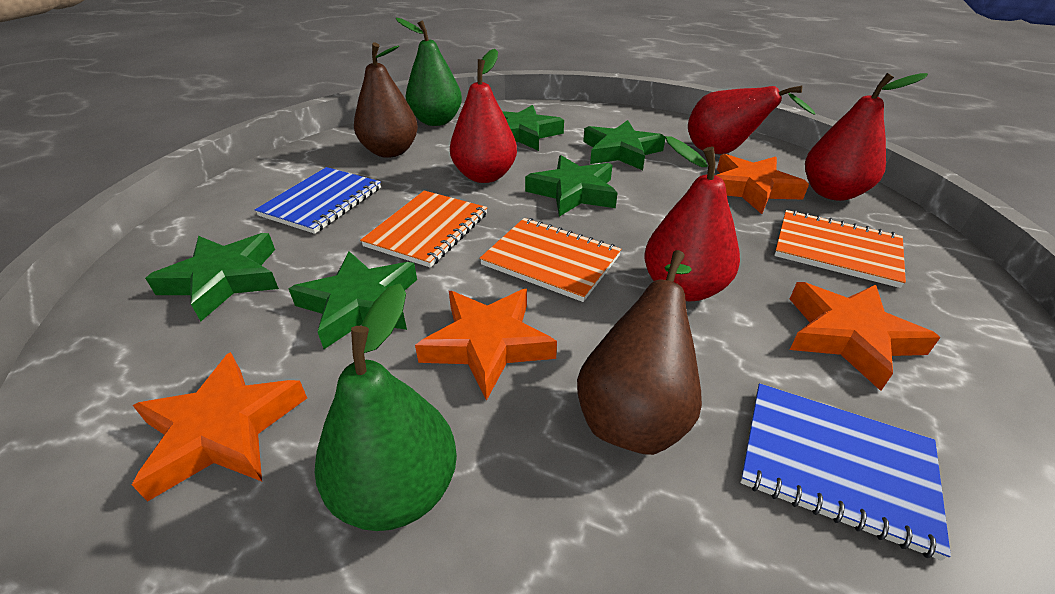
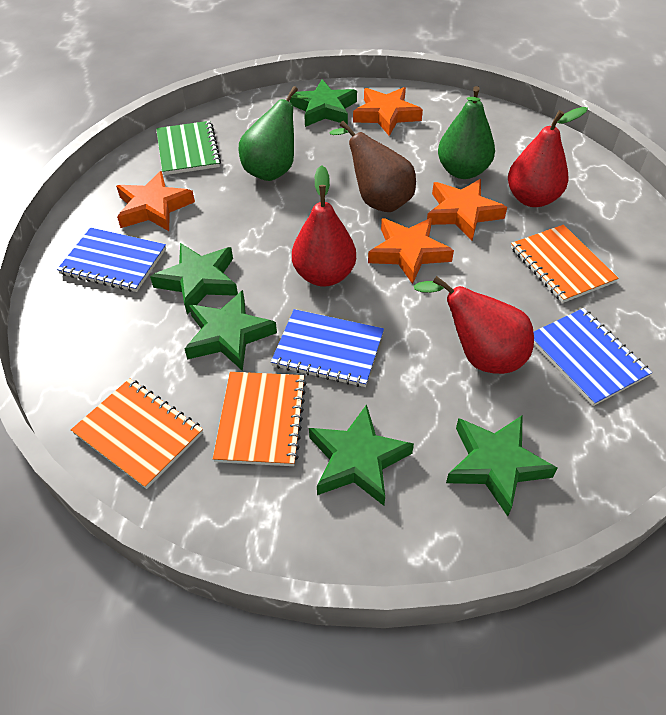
blue notebook: [255,167,381,234] [740,383,951,561] = 2 -> [57,227,166,292] [271,309,384,387] [534,308,652,406] = 3
brown pear: [354,43,418,158] [577,250,702,455] = 2 -> [330,121,416,212] = 1
green notebook: none = 0 -> [156,121,221,175] = 1
red pear: [450,49,517,183] [645,136,740,301] [688,86,815,154] [805,73,928,201] = 4 -> [292,165,356,287] [414,276,534,374] [508,107,588,207] = 3

